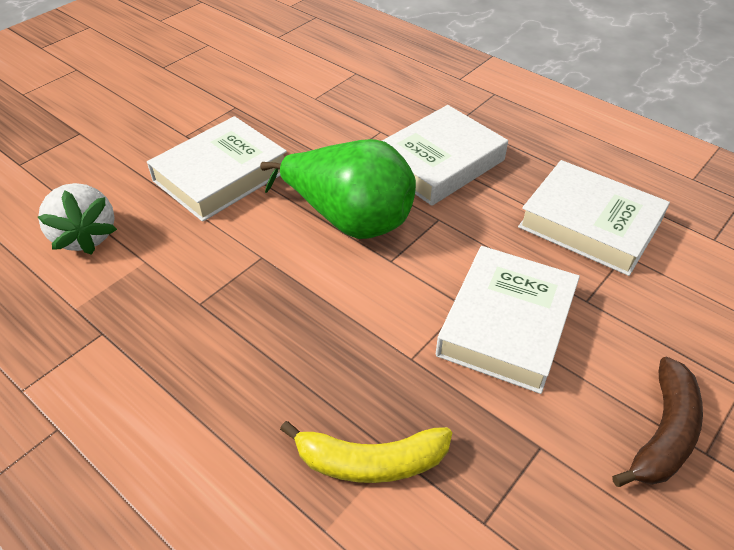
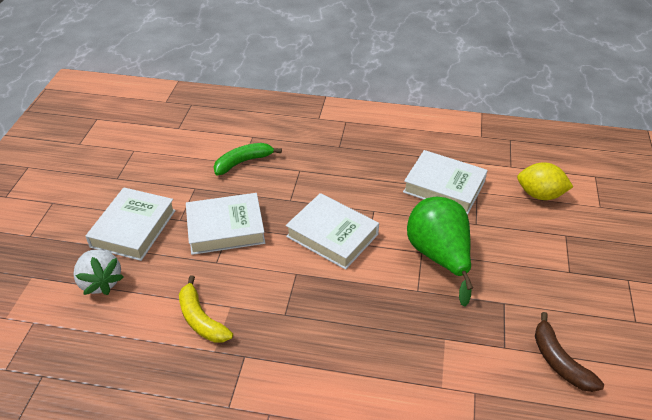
green banana: none = 0 -> [214,143,282,175] = 1
yellow lemon: none = 0 -> [517,162,573,200] = 1

